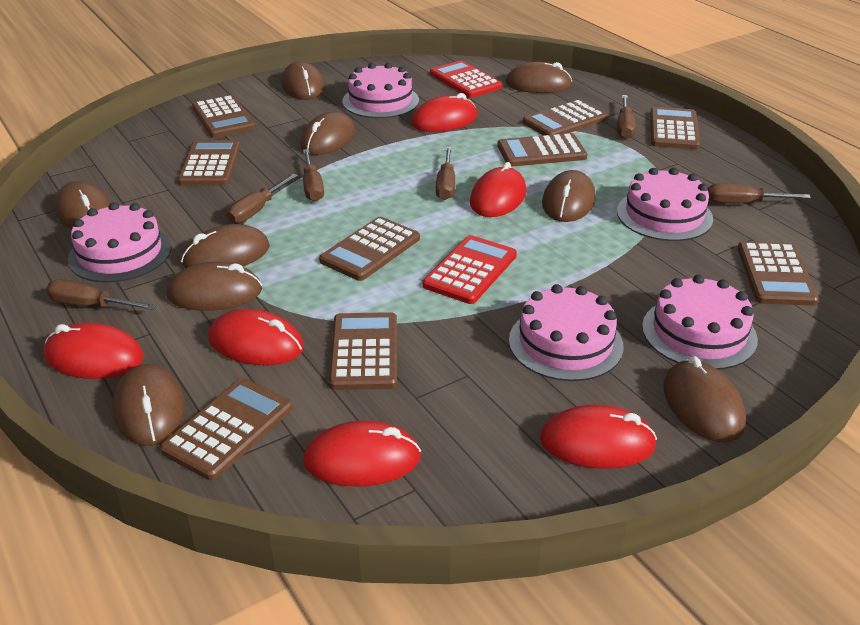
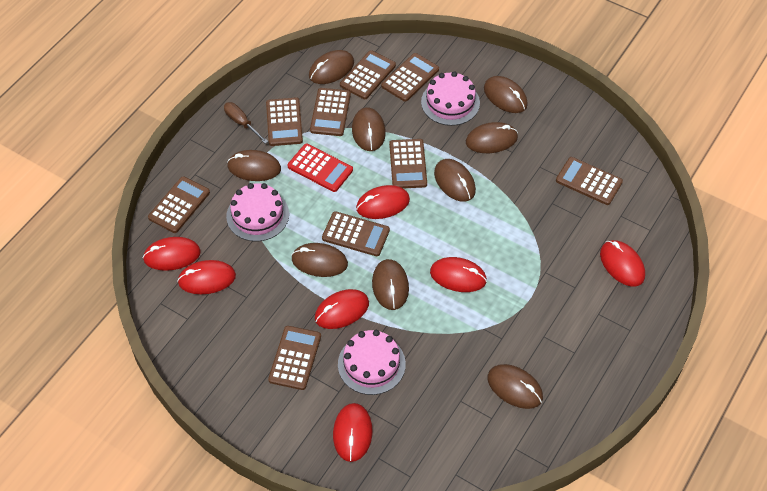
brown screwdriver: [46,279,157,310] [226,174,298,224] [303,149,324,202] [436,147,455,200] [617,95,635,139] [708,183,811,204] = 6 -> [224,102,268,144] = 1
pink cake: [68,202,172,283] [342,63,419,118] [509,284,624,381] [617,168,713,241] [642,275,758,370] = 5 -> [226,183,289,241] [338,330,406,395] [421,71,480,126] = 3
red calculator: [423,235,517,304] [430,61,502,98] = 2 -> [287,144,353,192] = 1
red mouse: [43,323,144,379] [208,309,304,365] [303,421,421,486] [411,93,477,132] [470,162,526,217] [540,405,657,469] = 6 -> [143,237,201,271] [177,260,236,294] [315,289,369,329] [333,403,373,462] [356,185,410,219] [430,257,487,292] [600,240,645,287] = 7

